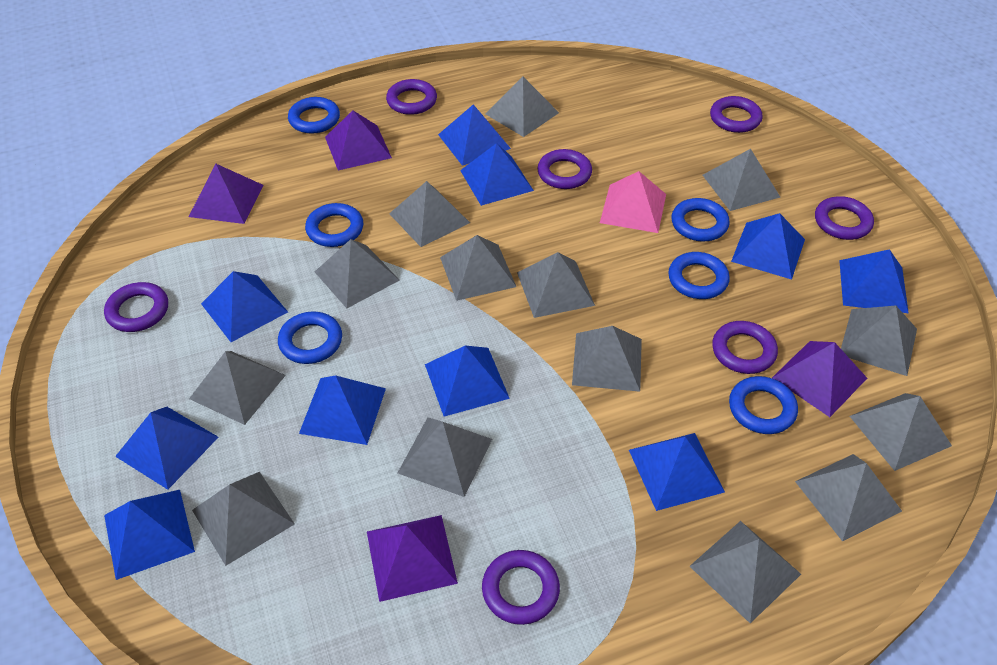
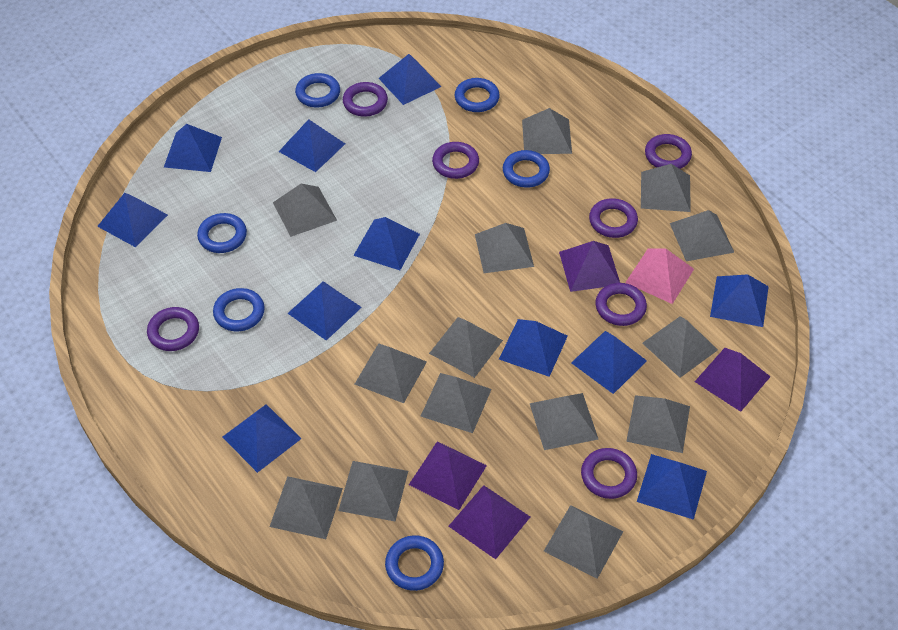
blue pyramid: [104,490,195,580] [115,407,219,490] [201,271,288,342] [299,375,386,445] [425,346,510,416] [438,104,511,166] [460,143,534,206] [629,433,725,511] [731,213,805,280] [839,249,909,313] = 10 -> [97,193,168,247] [164,124,222,172] [223,404,302,473] [279,119,345,172] [288,281,362,341] [353,217,420,270] [378,54,441,105] [499,319,568,377] [571,331,647,394] [637,454,707,520] [710,274,769,327] = 11

